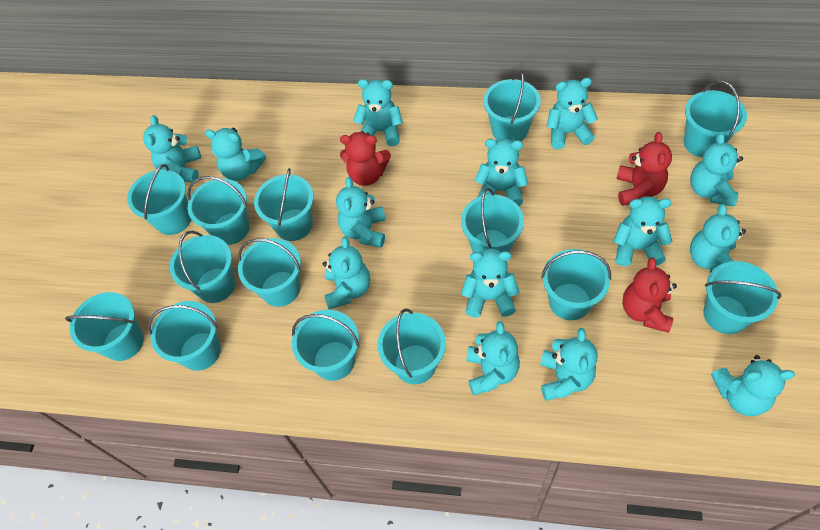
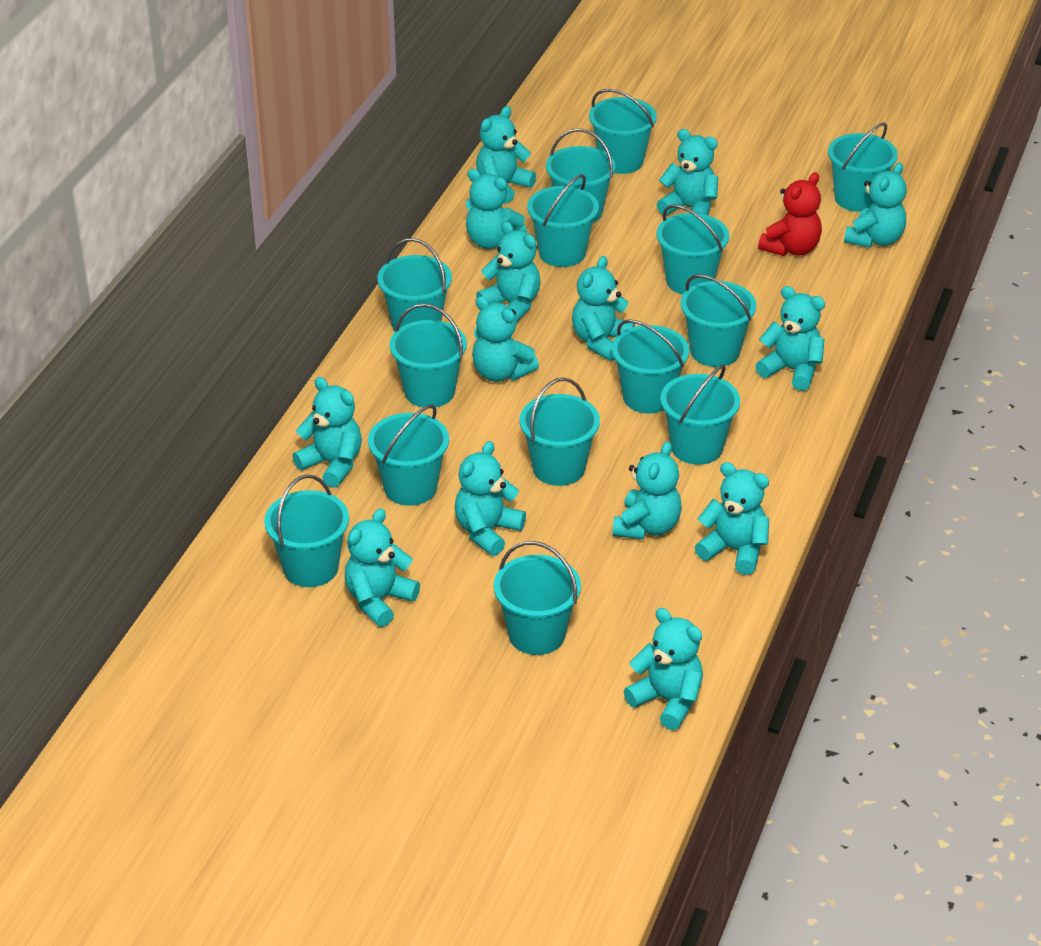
red teddy bear: [340,131,391,186] [617,132,672,206] [623,257,677,333] = 3 -> [758,172,822,256] = 1

